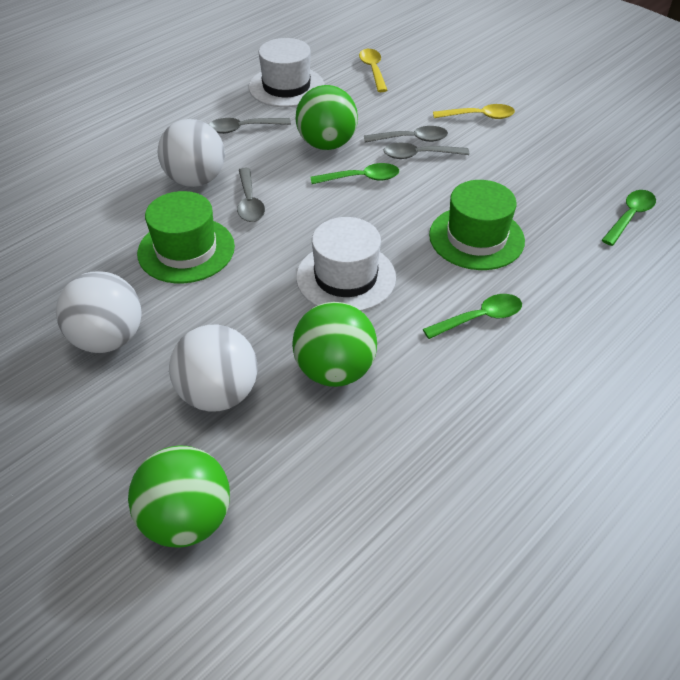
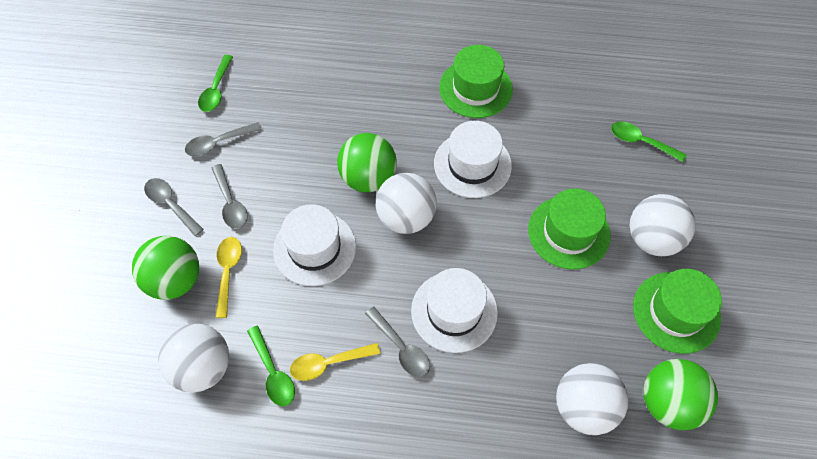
green hat: [137,191,235,283] [429,180,525,270] = 2 -> [439,45,513,118] [528,188,610,270] [633,269,722,354] = 3
white ball: [56,271,142,353] [158,119,225,187] [169,325,257,412] = 3 -> [158,323,229,393] [376,173,437,234] [556,363,628,435] [630,194,695,256] = 4
white hat: [249,38,325,107] [296,217,396,312] = 2 -> [273,204,356,286] [411,268,498,353] [434,121,512,198] = 3

